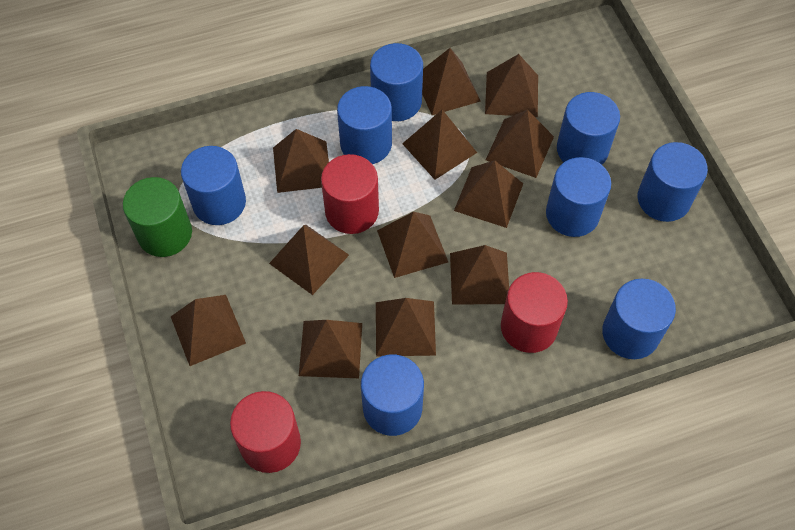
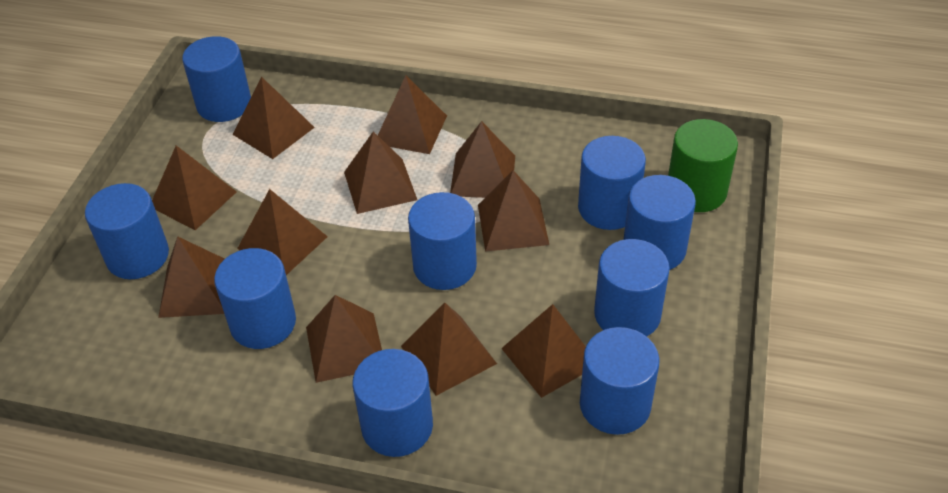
blue cylinder: [181,146,246,225] [337,86,392,164] [361,355,424,436] [370,43,423,121] [546,157,611,237] [557,92,620,165] [602,279,676,359] [638,142,708,222] = 8 -> [85,183,169,279] [182,36,251,122] [214,248,296,349] [352,349,433,457] [408,192,477,290] [578,136,646,230] [580,327,660,435] [594,239,670,337] [623,175,696,270] = 9
brown pyramid: [171,295,246,366] [269,225,349,295] [273,129,329,193] [299,320,362,378] [376,298,436,356] [377,212,448,278] [402,110,477,180] [422,48,480,115] [450,245,509,305] [454,160,523,228] [485,54,538,117] [486,110,554,178] = 12 -> [152,146,237,230] [158,236,224,318] [232,77,315,159] [237,189,328,275] [306,295,382,383] [344,132,417,214] [378,75,447,154] [401,303,497,396] [450,121,515,198] [478,170,549,252] [501,304,586,398] = 11
red cylinder: [230,391,301,473] [321,154,379,234] [501,272,568,353] = 3 -> none = 0

